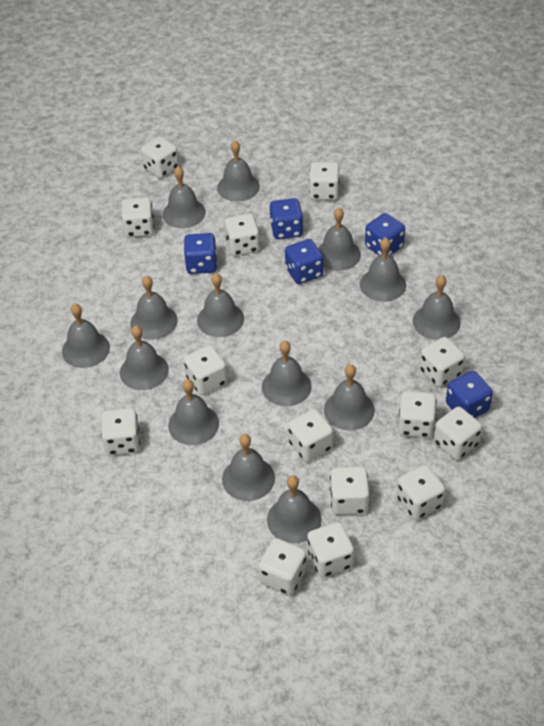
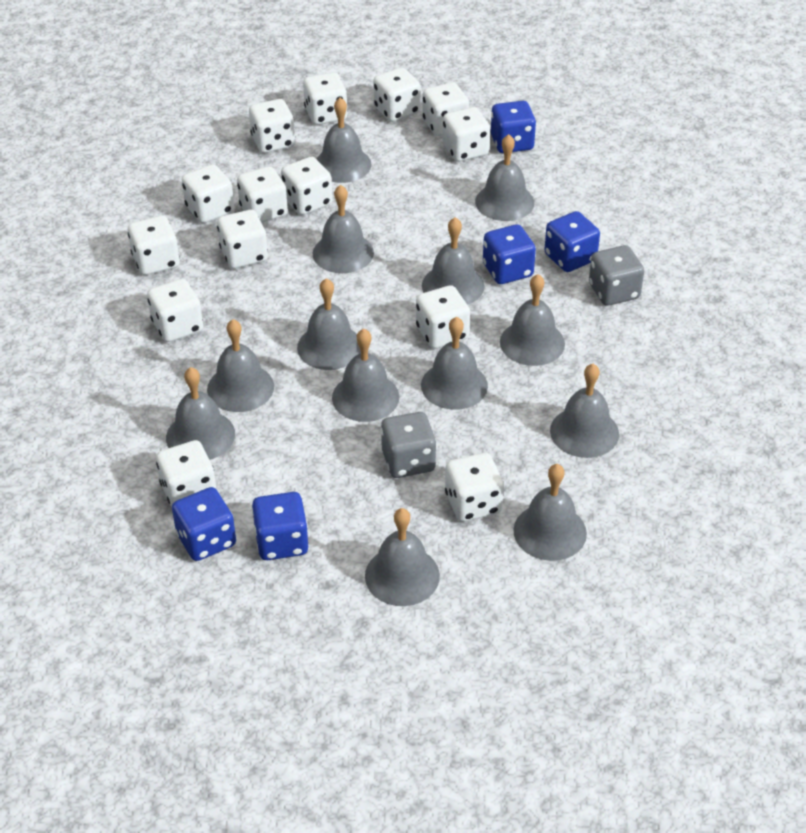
grey bell: [62,304,110,368] [120,325,169,390] [131,275,178,340] [162,166,206,228] [168,379,219,445] [197,273,244,337] [217,140,260,202] [222,434,275,501] [262,341,312,406] [267,475,322,543] [318,208,361,271] [324,364,375,431] [360,238,406,302] [413,275,461,340] = 14 -> [166,367,235,460] [207,319,274,412] [297,278,361,370] [313,185,374,273] [316,98,371,183] [332,329,399,422] [365,508,440,606] [421,317,488,410] [422,217,485,305] [475,134,534,221] [500,274,565,366] [513,464,587,561] [550,364,619,458] = 13
grey dice: none = 0 -> [381,412,436,478] [589,245,644,306] = 2

